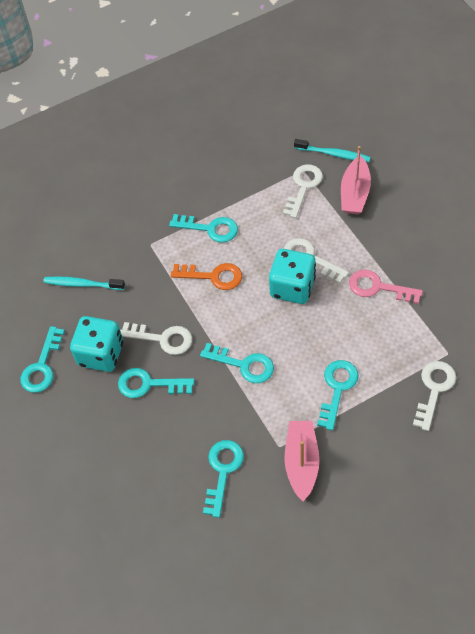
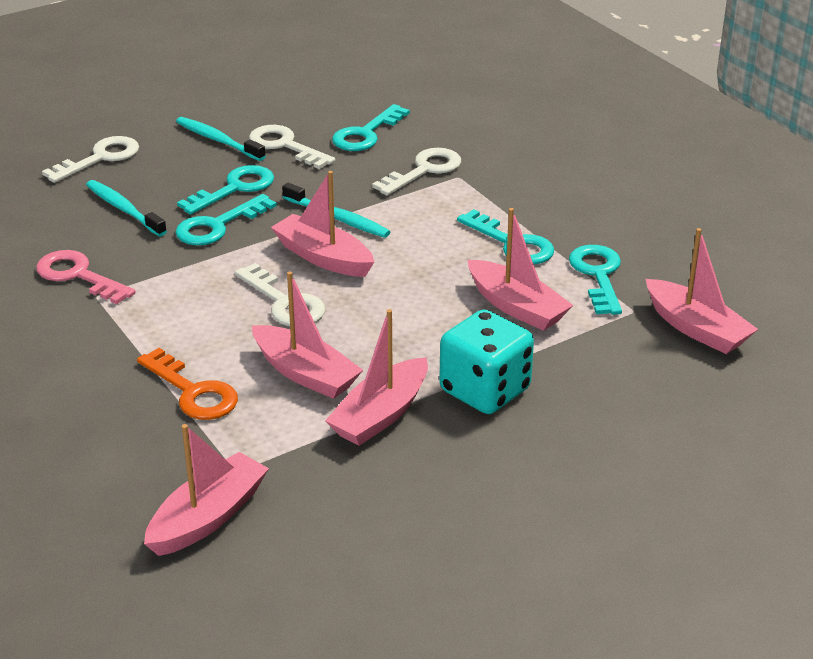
pink boat: [284,421,319,501] [341,146,371,214] = 2 -> [144,424,269,556] [252,271,363,399] [271,171,374,277] [325,309,428,446] [468,208,573,331] [646,228,758,354] = 6
turquoise dice: [70,316,123,372] [269,249,316,304] = 2 -> [439,309,534,414] = 1
turquoise key: [20,326,65,393] [118,368,194,398] [169,214,238,243] [200,343,274,383] [203,440,244,518] [317,360,359,430] = 6 -> [175,194,277,245] [177,165,274,215] [332,104,410,151] [457,209,554,265] [569,245,622,315] = 5
turquoise toothbrush: [43,276,125,290] [294,139,371,162] = 2 -> [86,180,167,236] [176,117,266,161] [282,183,390,238] = 3

